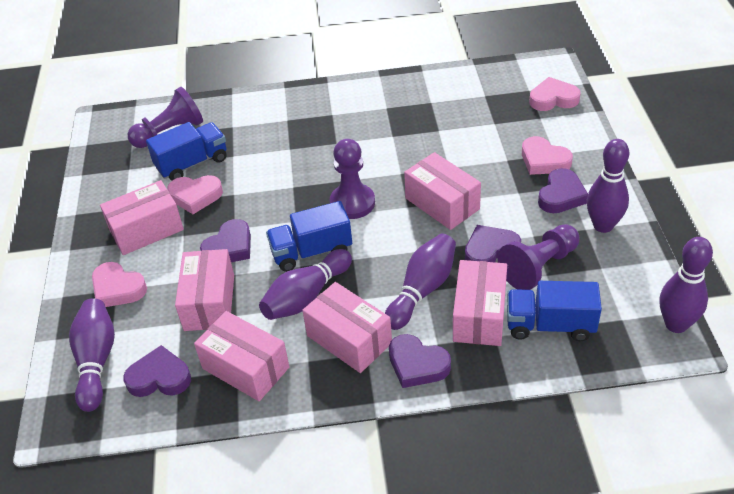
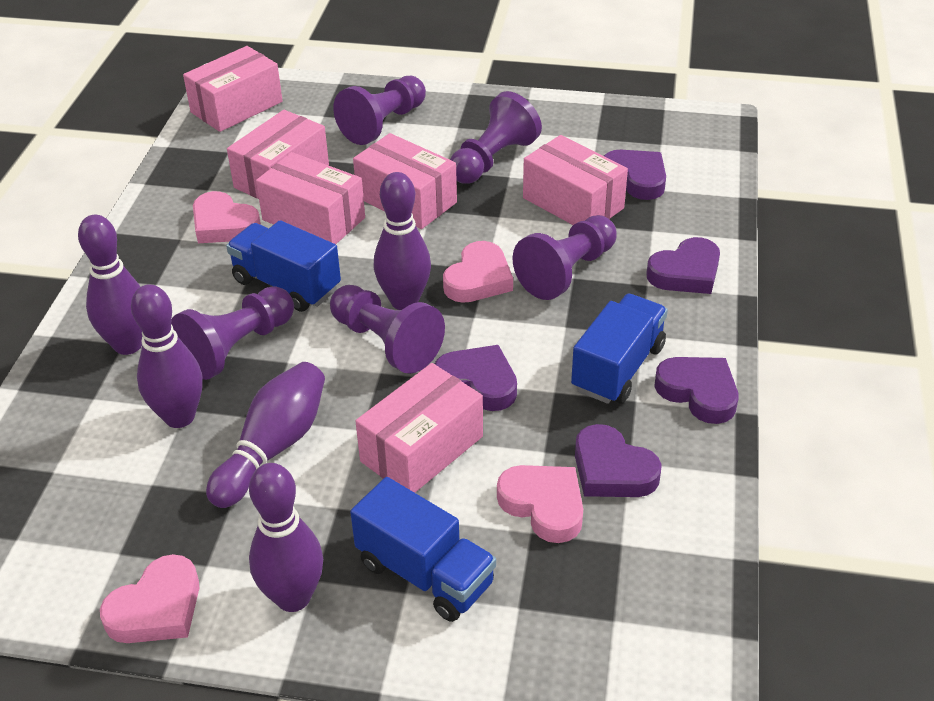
purple pawn: [128,87,203,148] [330,139,375,219] [498,224,579,290] = 3 -> [171,286,294,380] [330,285,445,374] [333,76,426,145] [450,91,542,184] [513,215,617,300] = 5

